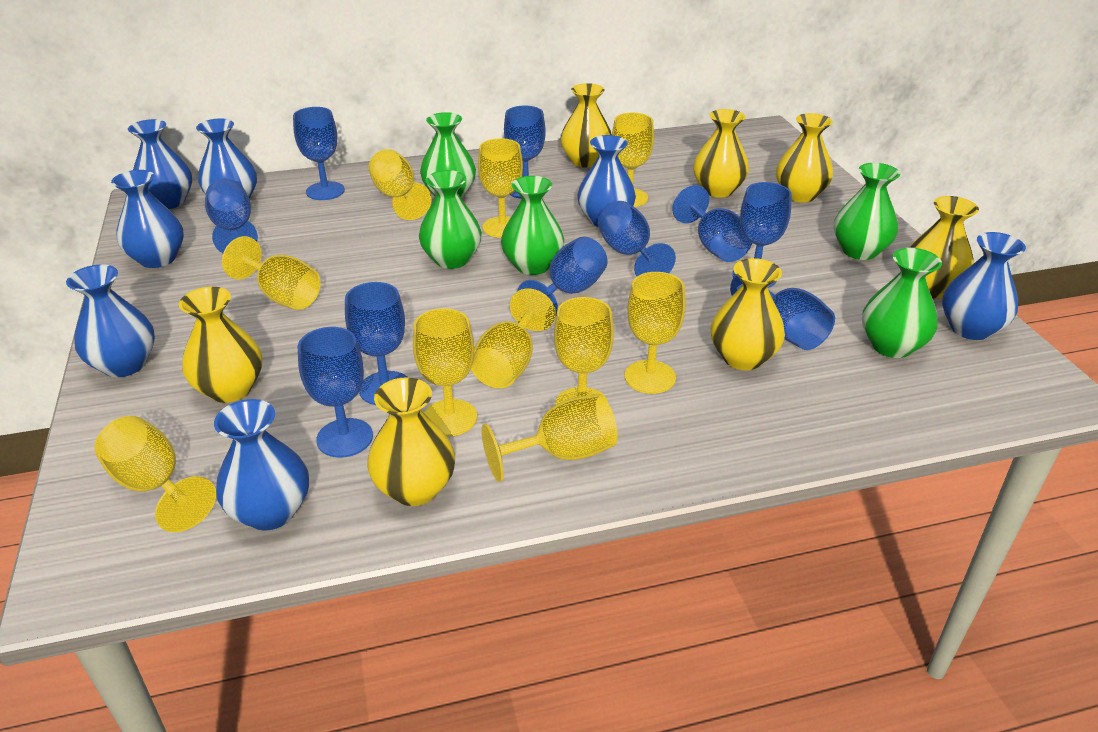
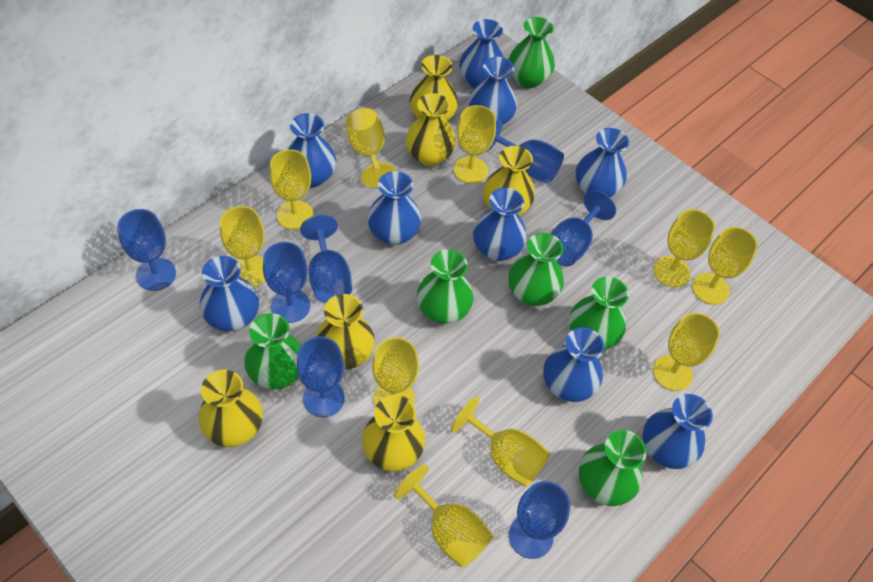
blue goblet: [205,179,258,253] [293,107,345,200] [298,327,373,458] [345,282,407,405] [504,106,546,199] [517,237,608,315] [598,201,676,276] [672,185,752,262] [730,274,835,350] [733,182,792,288] = 10 -> [117,209,176,291] [263,242,310,323] [297,337,345,417] [300,215,352,303] [486,120,564,184] [509,481,570,559] [551,190,616,266] = 7
blue vase: [66,265,155,377] [111,170,184,268] [128,119,192,209] [196,118,257,199] [214,399,309,531] [577,135,636,227] [942,232,1026,340] = 7 -> [200,256,259,332] [287,113,336,188] [367,171,421,245] [459,19,504,89] [469,57,517,125] [473,188,527,261] [543,327,604,402] [576,128,629,197] [642,394,713,469] = 9
green vase: [419,170,482,269] [420,112,476,198] [501,176,564,275] [834,163,900,260] [862,248,942,358] = 5 -> [244,313,301,389] [417,250,473,324] [508,17,555,88] [508,233,564,306] [569,277,629,350] [579,430,647,506] = 6
yellow vase: [179,287,262,403] [367,377,455,506] [561,83,612,168] [693,109,749,198] [710,258,785,370] [776,113,833,202] [909,196,979,299] = 7 -> [198,370,263,447] [316,294,375,369] [362,395,425,472] [405,93,456,166] [409,55,458,121] [483,146,535,215] = 6

